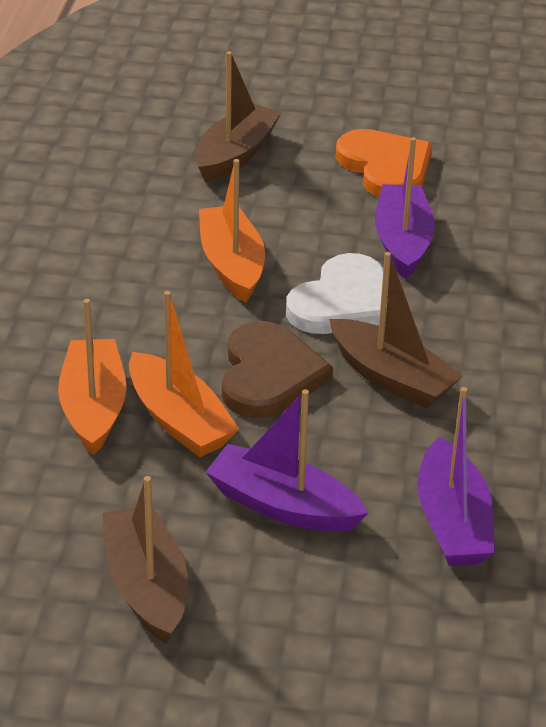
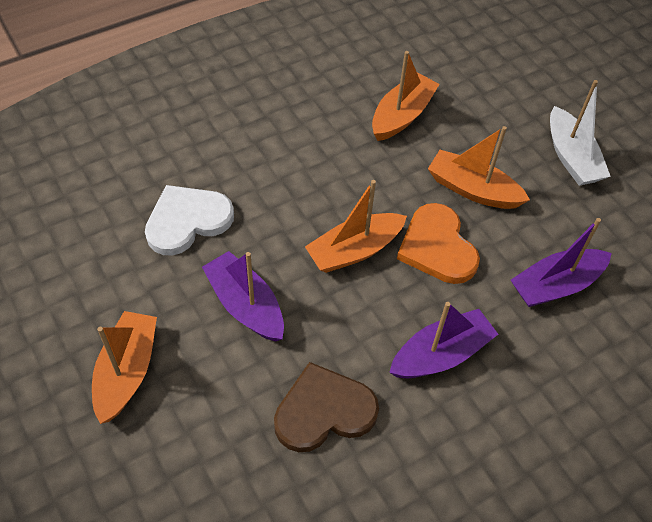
brown boat: [102,476,188,644] [195,51,282,183] [329,252,463,409] = 3 -> none = 0
orange boat: [58,299,127,456] [129,291,239,457] [199,159,265,303] = 3 -> [92,311,157,424] [305,180,407,273] [372,51,440,141] [428,126,530,209] = 4
white boat: none = 0 -> [550,80,611,186] = 1

